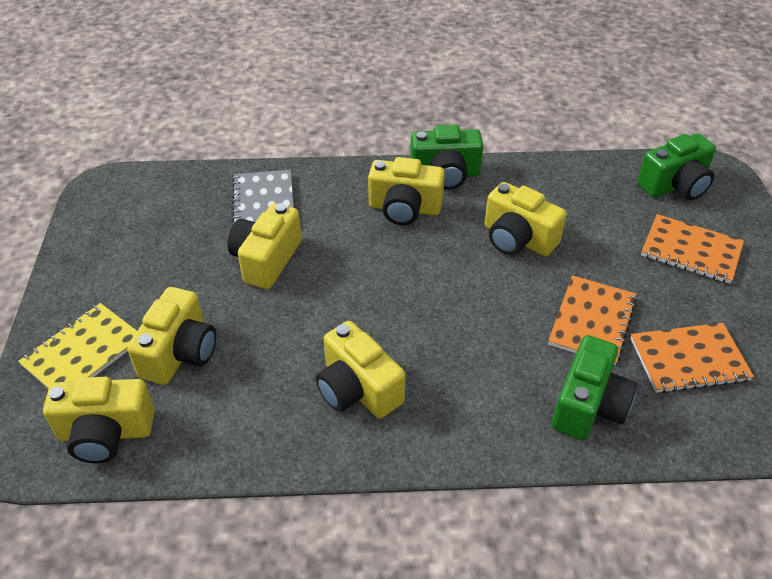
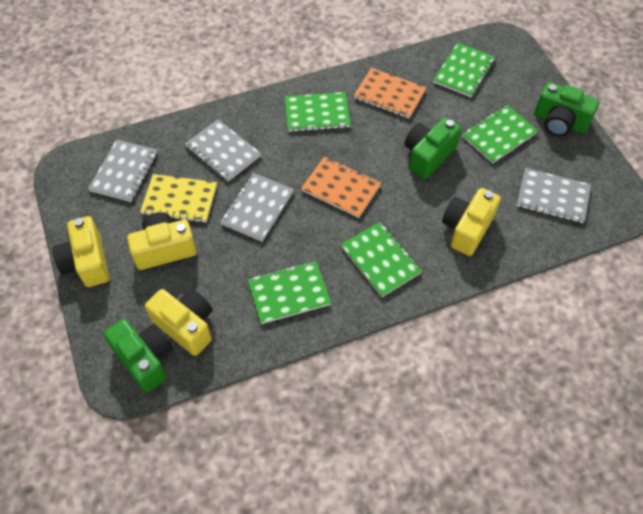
green notebook: none = 0 -> [248,261,331,324] [285,92,350,132] [341,222,422,297] [433,43,495,97] [462,104,538,164] = 5
grey notebook: [232,170,294,226] = 1 -> [88,139,158,202] [185,119,261,181] [220,173,294,241] [516,168,591,223] = 4
orange notebook: [548,275,637,365] [630,323,754,393] [641,214,744,284] = 3 -> [301,157,381,218] [354,68,426,118] = 2
yellow camera: [43,377,155,463] [127,287,216,385] [227,203,302,289] [316,321,406,419] [368,157,445,225] [485,182,567,256] = 6 -> [53,216,109,287] [127,212,197,270] [145,289,213,356] [442,188,501,256] = 4

